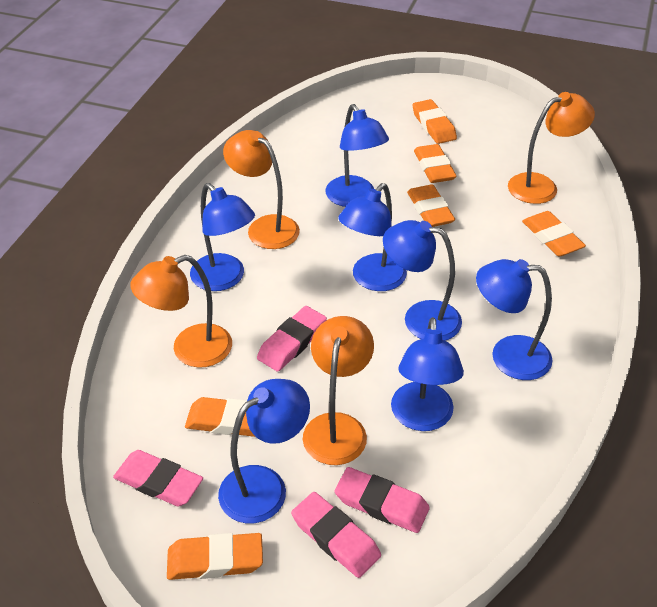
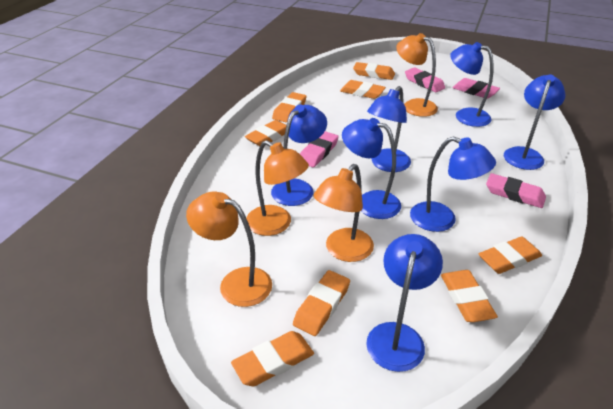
orange eraser: [167,533,263,580] [185,397,256,437] [407,184,455,227] [412,99,457,144] [414,144,457,183] [522,211,586,256] = 6 -> [231,331,314,386] [245,120,286,146] [272,92,307,122] [293,270,350,336] [340,80,386,99] [353,62,395,80] [441,270,498,322] [479,237,542,274] = 8

